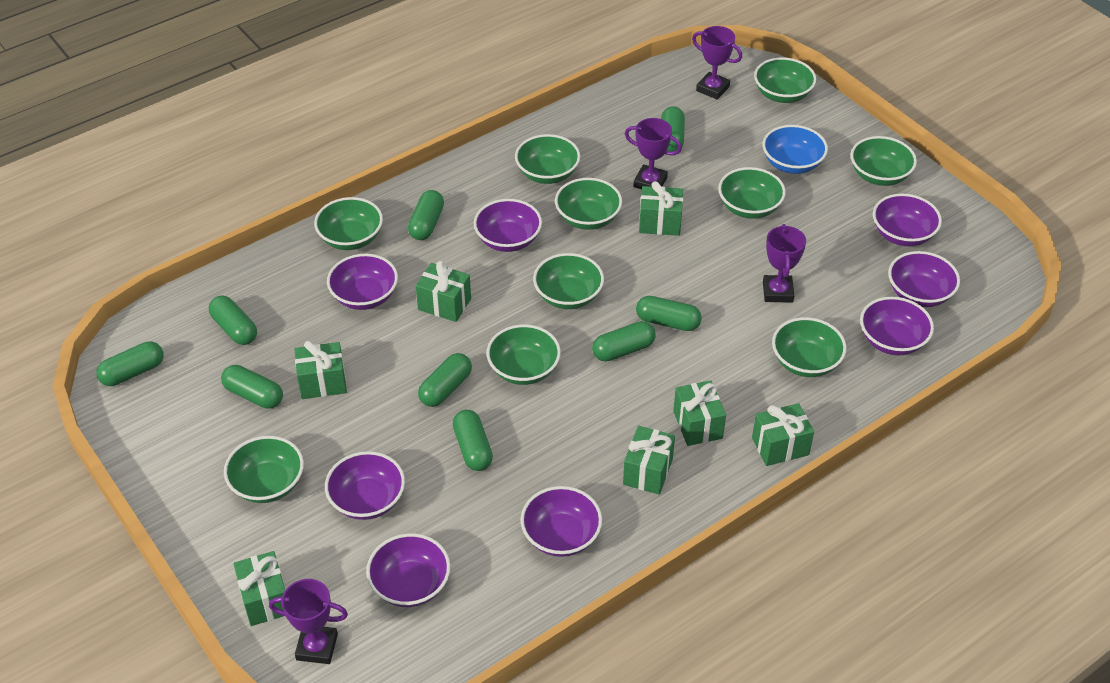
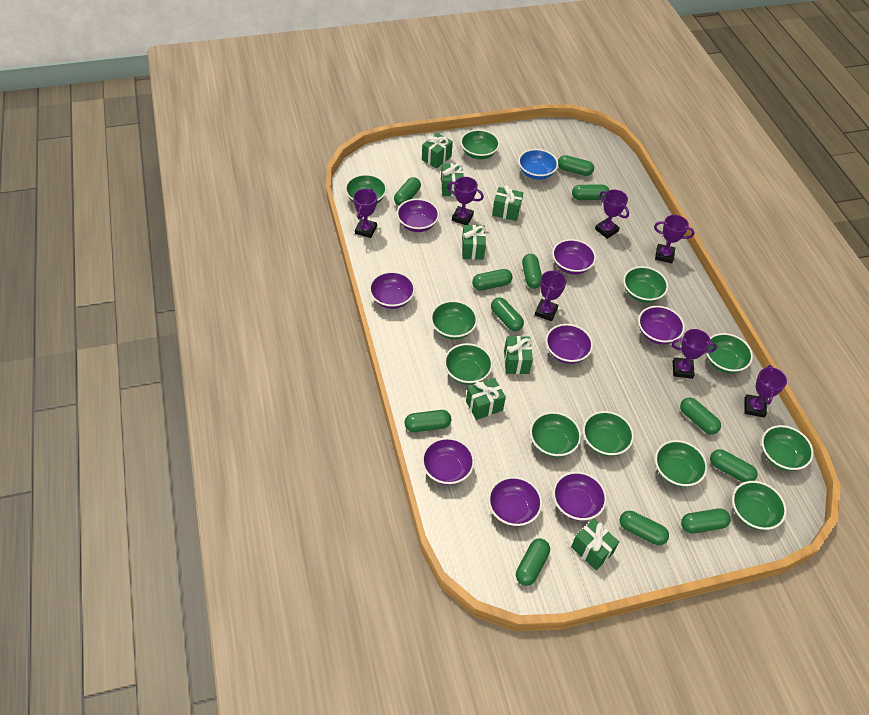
green bowl: [224,436,304,503] [314,197,383,250] [486,324,561,385] [515,134,580,184] [533,253,604,309] [555,178,622,230] [718,167,786,219] [754,57,816,103] [772,317,846,377] [850,136,917,186] = 10 -> [345,174,387,204] [431,300,478,339] [444,343,493,385] [460,129,500,159] [530,412,581,457] [583,411,634,456] [623,266,668,303] [655,440,708,487] [706,333,753,373] [732,481,787,530] [761,425,814,471] = 11
green capsule: [96,341,164,386] [209,295,257,345] [221,365,283,409] [408,190,444,240] [418,353,472,407] [453,410,493,471] [592,321,656,361] [636,296,702,331] [661,106,685,152] = 9 -> [394,177,421,206] [405,410,451,432] [472,269,513,290] [491,297,524,331] [516,538,550,586] [522,254,542,289] [558,155,594,176] [572,185,609,200] [620,511,669,545] [680,398,721,435] [681,509,731,533] [710,449,757,482] = 12
purple trophy: [269,579,348,664] [625,118,682,189] [692,26,742,100] [763,224,806,303] = 4 -> [353,188,377,238] [447,177,484,225] [535,270,566,321] [595,190,629,239] [654,215,694,263] [671,329,717,379] [744,365,787,418] = 7

